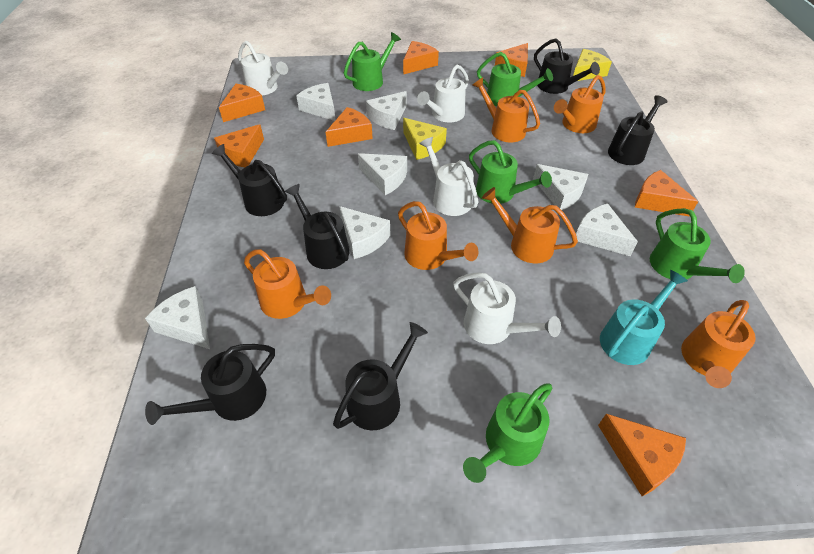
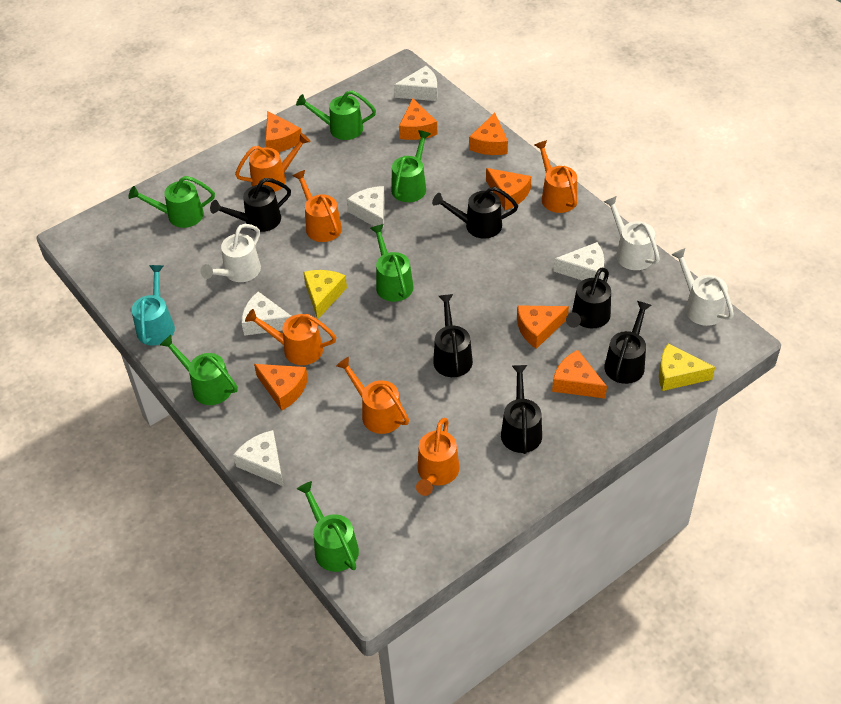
green watering can: [344,32,401,91] [463,383,552,483] [469,140,552,204] [477,52,553,106] [650,208,745,283] = 5 -> [128,176,215,228] [160,335,238,405] [296,90,376,140] [297,481,359,572] [370,224,413,302] [391,130,431,202] = 6
white cheese: [145,286,210,349] [296,83,336,121] [339,206,391,259] [358,153,407,195] [366,91,407,130] [533,164,588,210] [576,203,638,256] = 7 -> [233,430,284,487] [242,292,291,336] [347,186,385,232] [394,66,438,101] [553,242,604,280] = 5
white watering can: [238,40,288,96] [417,65,469,123] [419,137,478,216] [453,272,561,344] = 4 -> [201,224,261,282] [604,196,660,270] [671,248,734,326] = 3

